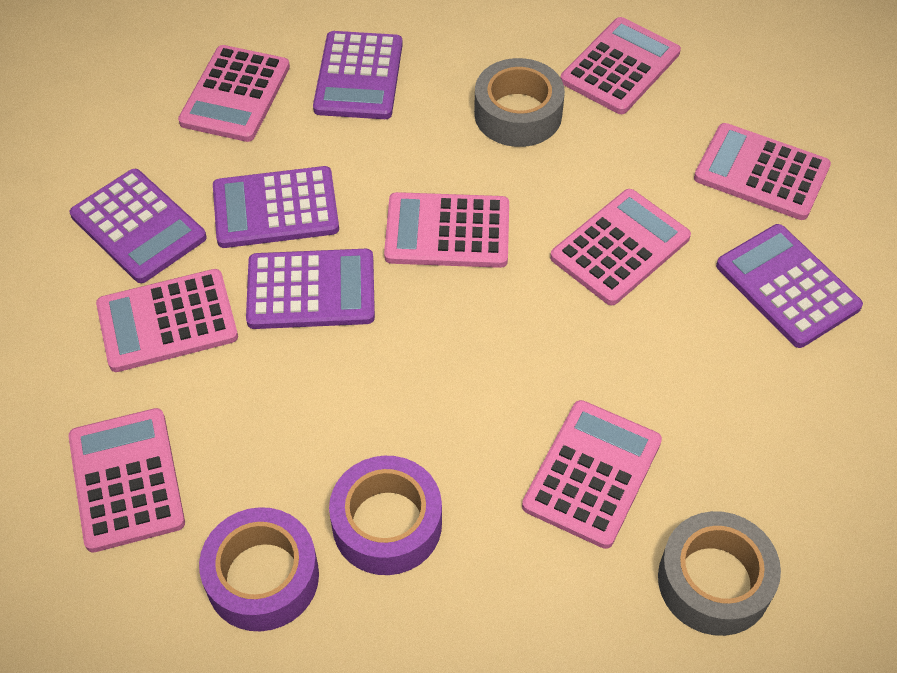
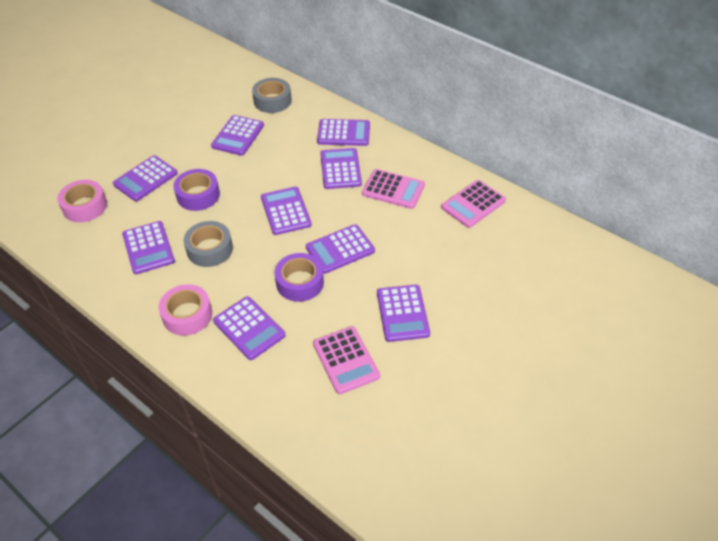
pink calculator: [69,408,185,553] [96,269,238,372] [178,45,290,142] [384,192,509,268] [522,400,662,549] [550,189,691,305] [560,17,681,114] [694,123,831,220] = 8 -> [313,326,380,394] [362,169,425,209] [441,180,506,228] = 3
pink tape: none = 0 -> [57,180,107,222] [159,284,212,336] = 2
purple calculator: [70,169,207,283] [213,166,339,248] [246,249,375,329] [313,31,403,119] [716,224,863,348] = 5 -> [113,155,178,201] [122,221,175,274] [211,115,264,156] [213,296,286,360] [261,187,312,235] [306,224,375,274] [317,119,370,146] [320,148,362,189] [377,285,430,342] = 9

